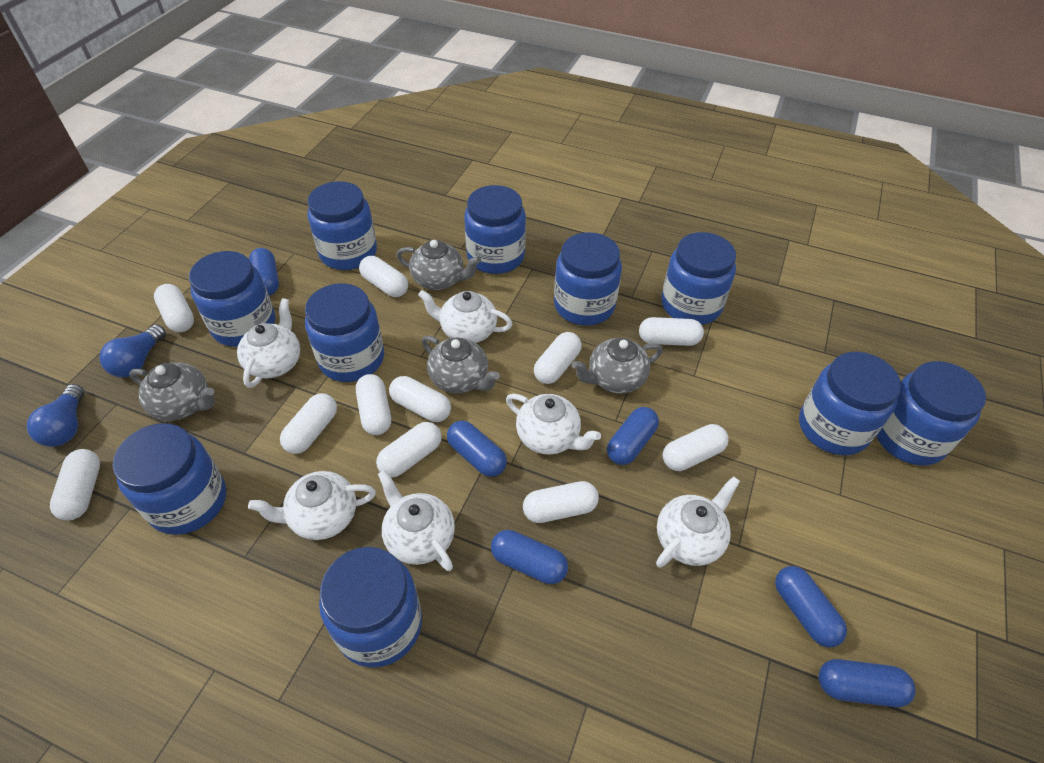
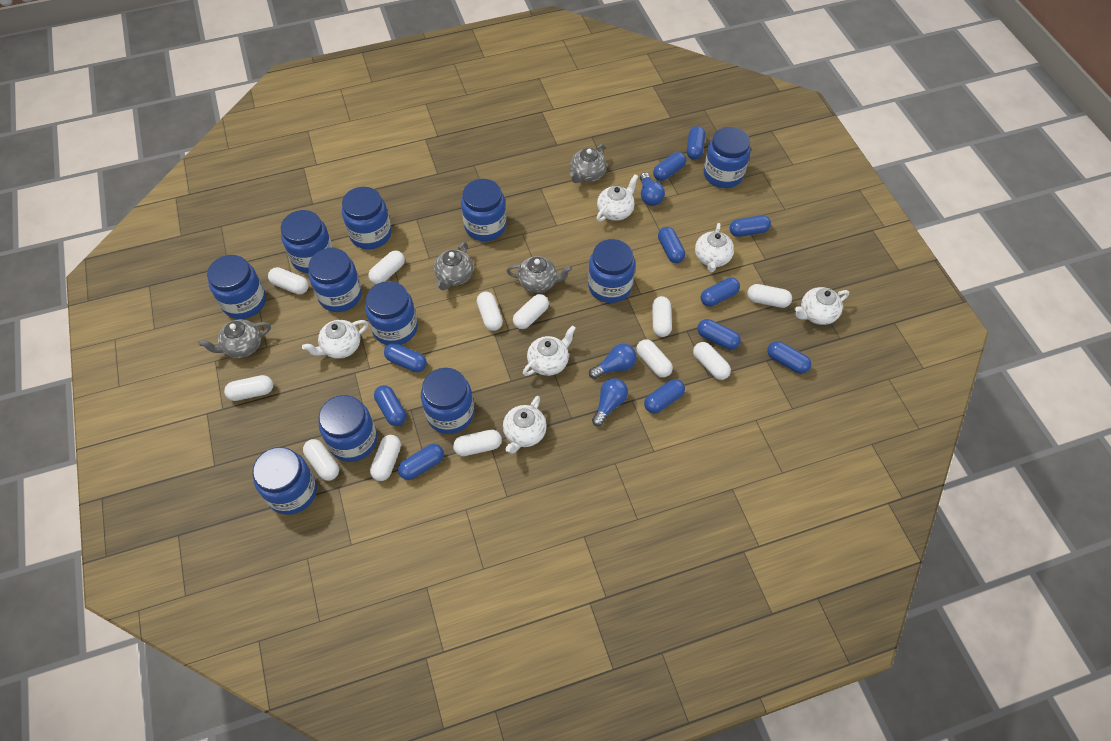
blue capsule: [249,248,279,296] [447,421,507,477] [491,530,568,584] [607,407,659,465] [775,566,847,648] [818,659,915,707] = 6 -> [374,385,406,426] [384,343,427,372] [398,444,444,480] [644,379,685,414] [653,152,686,181] [658,227,685,263] [687,126,705,160] [697,319,741,350] [701,277,740,307] [730,215,771,237] [767,341,811,374] = 11
blue jar: [113,423,226,535] [189,251,275,347] [305,283,384,382] [308,181,377,270] [319,547,422,668] [464,185,526,274] [554,232,622,326] [661,232,736,325] [799,352,901,455] [876,361,986,466] = 10 -> [207,255,266,319] [253,447,317,515] [281,210,333,273] [309,248,362,312] [319,395,377,462] [342,187,392,249] [365,281,418,345] [421,368,474,434] [461,179,507,241] [588,239,635,303] [704,127,751,188] = 11
blue light bulb: [27,384,84,447] [99,325,166,377] = 2 -> [589,344,637,379] [592,378,628,427] [640,172,665,206] = 3
white capsule: [50,449,100,520] [154,284,194,332] [280,393,337,454] [356,374,391,435] [359,256,408,297] [376,422,442,478] [389,376,451,422] [523,481,599,523] [534,332,582,384] [639,317,704,346] [663,424,729,471] = 11 -> [224,375,273,401] [268,267,309,294] [303,439,339,481] [368,251,405,284] [370,435,401,481] [453,430,502,456] [477,292,503,331] [513,294,549,329] [636,339,673,377] [652,296,672,337] [693,342,731,380] [747,284,792,308] = 12

